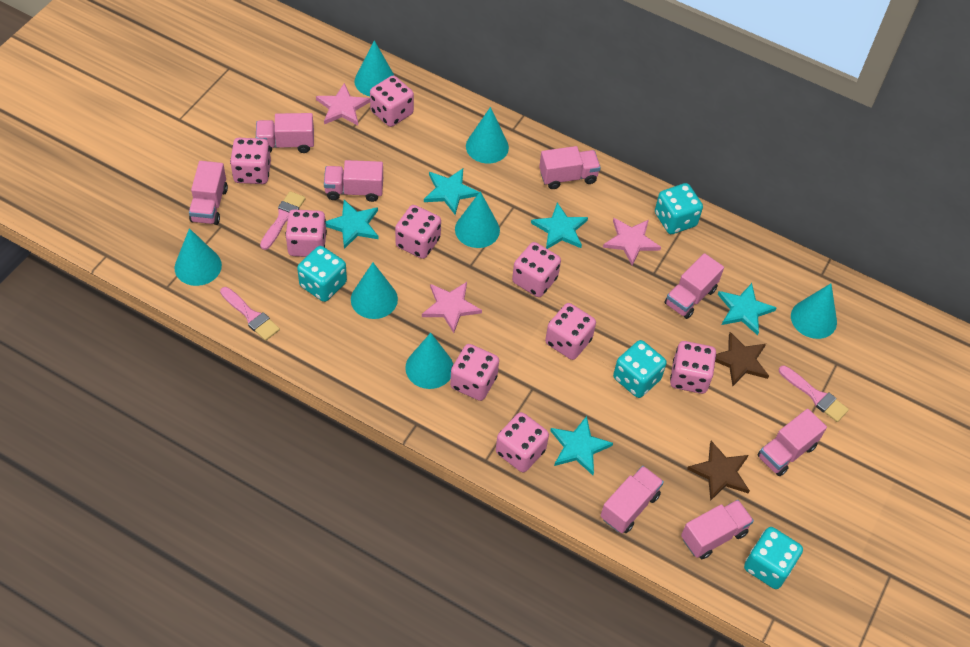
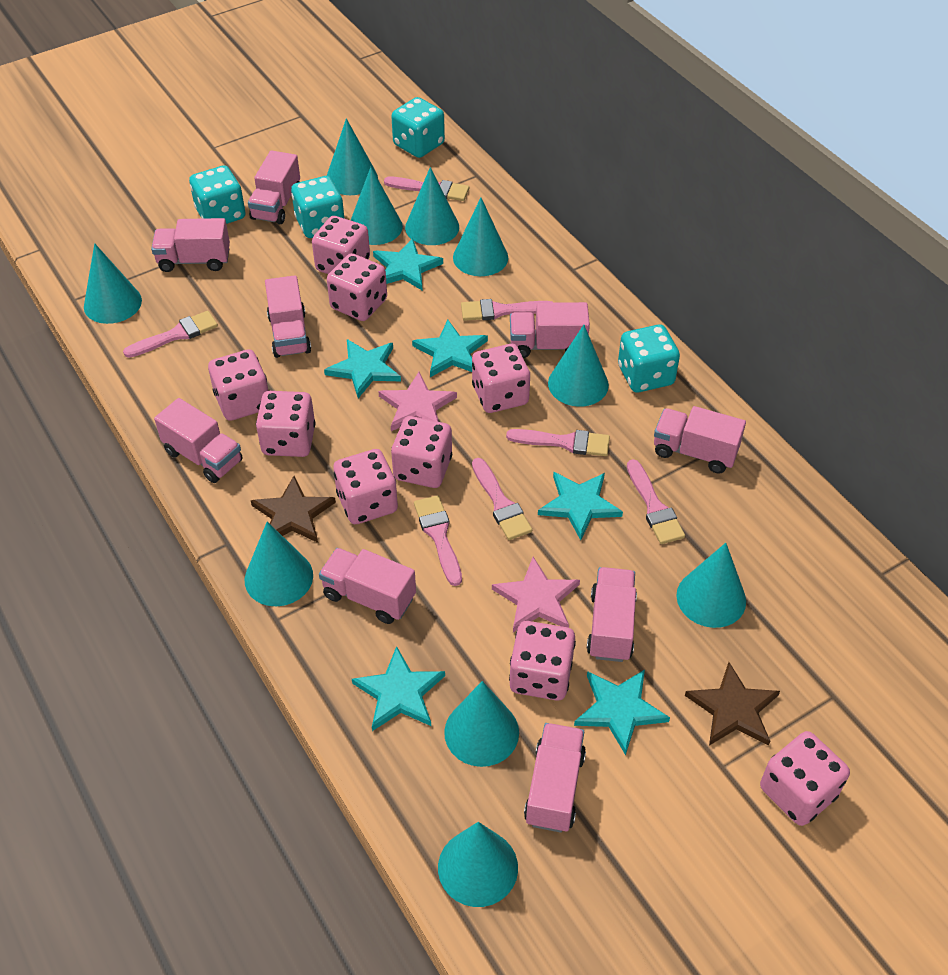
pink brush: [220,287,280,341] [260,191,306,250] [779,366,849,422] = 3 -> [123,311,218,358] [384,177,469,201] [414,495,462,586] [461,299,554,321] [472,458,532,540] [506,429,610,456] [627,459,685,544] = 7
pink star: [316,83,370,125] [422,282,482,333] [603,218,661,266] = 3 -> [378,372,457,431] [492,557,580,632] = 2
pink truck: [189,161,228,225] [256,113,314,153] [324,160,383,202] [539,146,601,189] [601,466,664,533] [664,253,724,319] [681,500,754,559] [758,409,827,477] = 8 -> [151,218,230,272] [154,398,243,483] [248,150,300,224] [265,275,311,358] [319,548,416,624] [510,302,590,358] [524,723,586,833] [587,567,637,662] [654,406,746,474] = 9
turquoise cone: [175,228,222,286] [351,263,398,319] [354,40,395,96] [405,333,453,389] [455,191,500,248] [466,107,509,163] [791,283,837,339] = 7 -> [84,243,142,324] [245,522,313,606] [327,118,378,195] [351,167,403,245] [405,167,459,245] [438,822,518,907] [444,681,519,767] [453,198,508,276] [548,325,609,407] [676,543,746,628] = 10
turquoise star: [326,200,378,249] [424,168,479,215] [531,202,588,249] [550,416,613,475] [718,283,777,335] = 5 -> [324,339,401,398] [352,646,445,731] [373,238,443,291] [412,320,488,377] [538,472,623,540] [574,669,670,755] = 6

